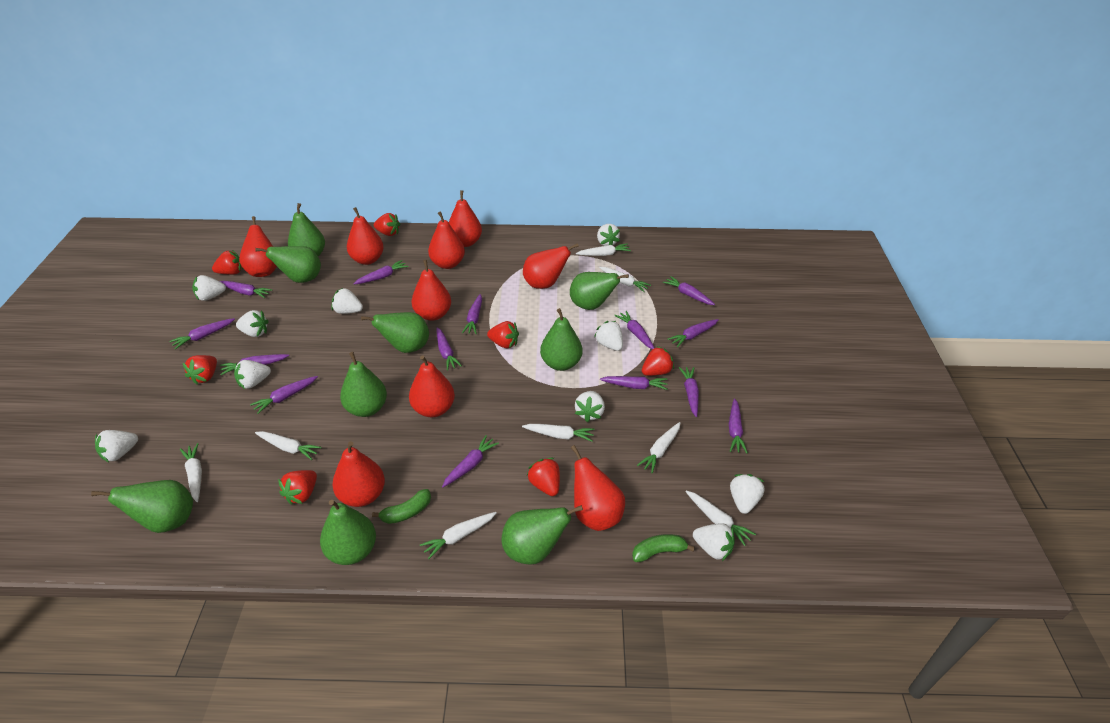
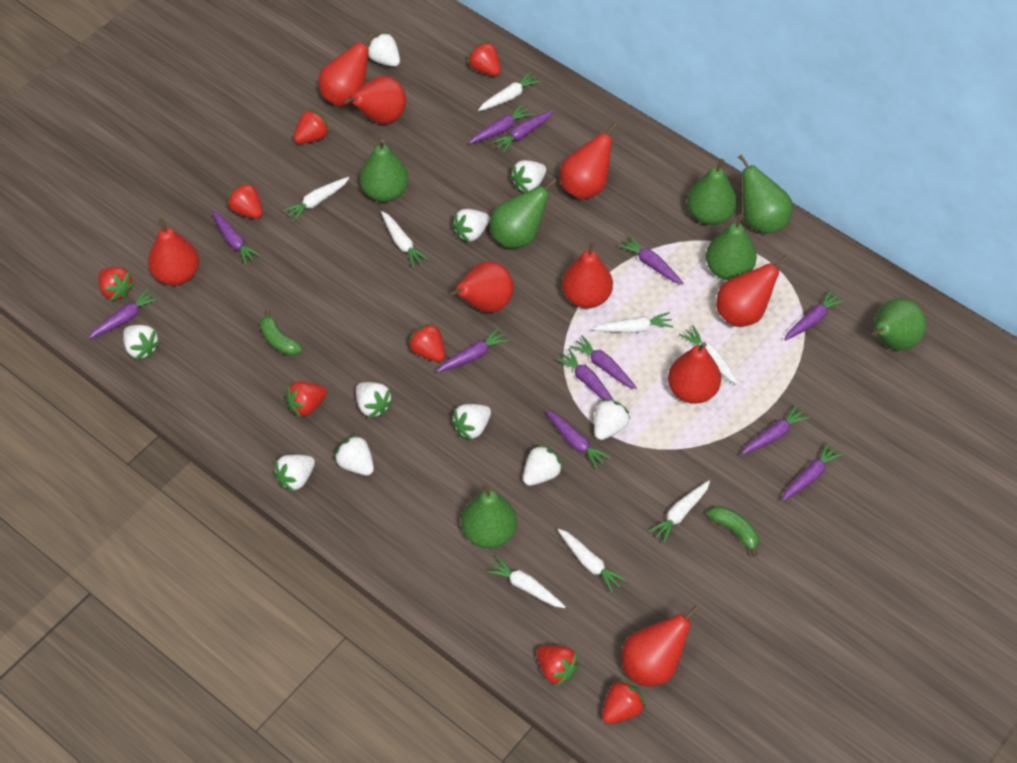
green pear: [91,480,193,533] [255,246,321,283] [288,203,325,256] [320,500,376,565] [340,352,387,417] [361,312,429,353] [502,505,583,565] [540,308,582,371] [570,272,629,310] = 9 -> [360,139,409,202] [461,483,517,548] [490,178,557,248] [687,159,737,225] [706,214,757,280] [738,154,793,234] [873,298,926,350] = 7
purple carrot: [169,318,235,349] [220,281,272,298] [220,354,289,375] [250,376,318,414] [353,260,409,284] [436,327,462,371] [442,435,499,487] [462,294,482,334] [600,376,668,390] [614,311,654,349] [663,276,715,305] [667,319,719,348] [679,367,699,417] [729,398,748,454] = 14 -> [88,288,159,339] [212,211,261,265] [436,327,509,372] [469,104,533,144] [492,110,554,153] [546,410,611,470] [555,349,614,401] [570,335,637,389] [618,235,684,284] [741,404,810,455] [782,442,843,501] [784,290,845,341] = 12
red strawberry: [183,355,217,385] [212,250,243,275] [278,470,317,505] [374,213,400,236] [487,321,519,348] [527,458,560,496] [642,346,674,376] = 7 -> [98,267,135,301] [227,182,263,219] [286,381,327,418] [294,108,330,144] [408,322,445,362] [467,41,501,76] [536,645,580,687] [602,679,646,724] = 8

